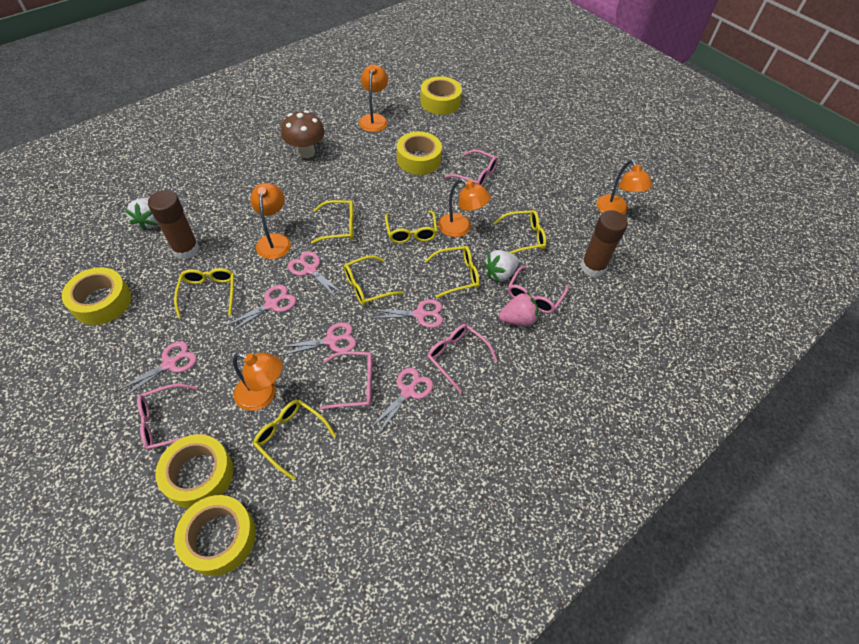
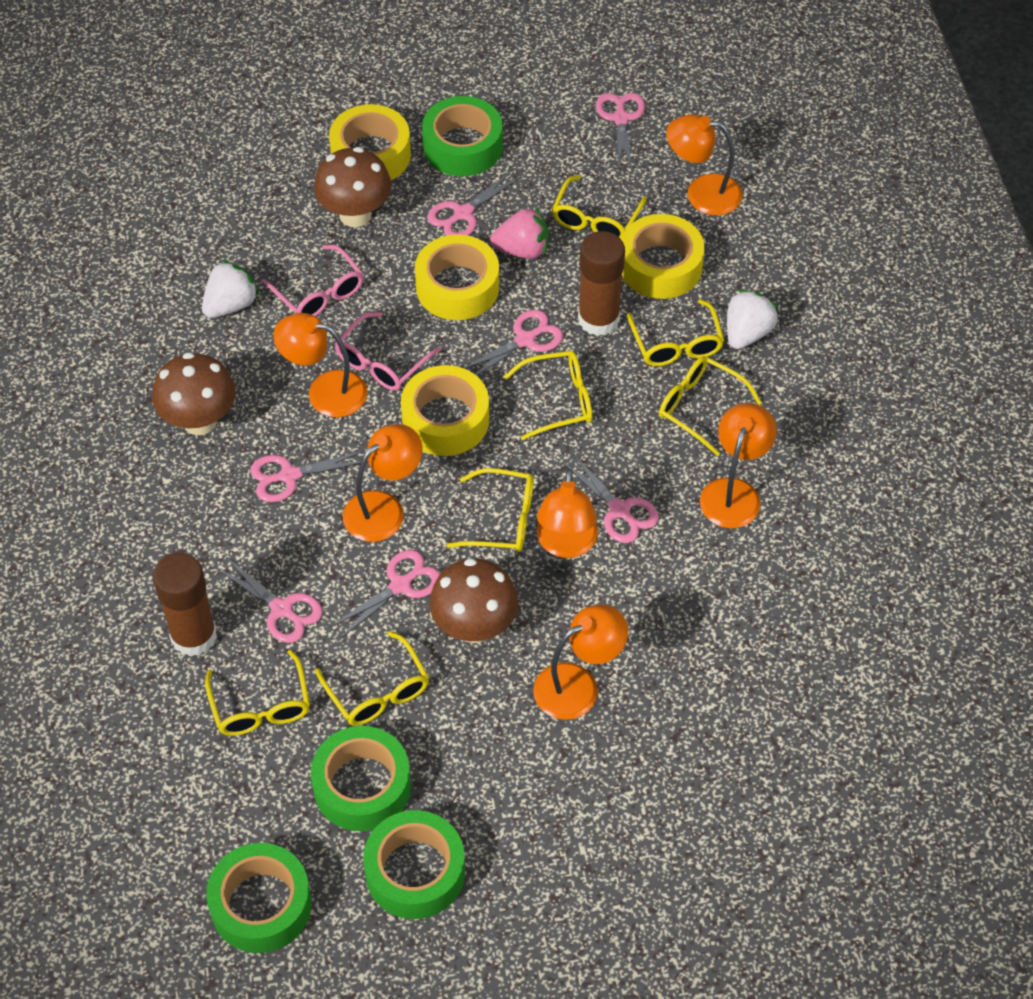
brown mushroom: [281,110,325,158] = 1 -> [152,352,236,435] [314,147,392,227] [429,558,518,643] = 3
green tape: none = 0 -> [206,843,312,953] [311,726,411,831] [363,810,465,919] [422,96,503,176] = 4
orange lamp: [233,353,283,411] [250,183,291,259] [359,65,388,132] [438,178,491,237] [597,160,652,215] = 5 -> [273,313,367,417] [343,424,423,542] [533,604,628,720] [537,469,598,558] [666,114,742,216] [700,403,777,528] = 6
pink glasses: [137,384,205,451] [320,351,372,410] [427,324,498,393] [445,150,498,185] [508,266,569,313] = 5 -> [262,245,363,317] [335,312,442,391] = 2
pink scissors: [115,341,197,400] [224,285,296,333] [280,322,356,356] [288,251,343,299] [369,368,433,435] [372,299,443,328] = 6 -> [216,558,323,643] [250,450,369,502] [331,550,440,638] [427,170,521,236] [464,310,563,376] [561,453,659,543] [596,93,645,171] = 7
yellow tape: [62,267,131,325] [155,434,233,509] [174,495,256,576] [397,132,442,175] [420,76,462,115] = 5 -> [329,104,411,180] [401,365,489,456] [415,235,499,320] [621,214,705,299] = 4

